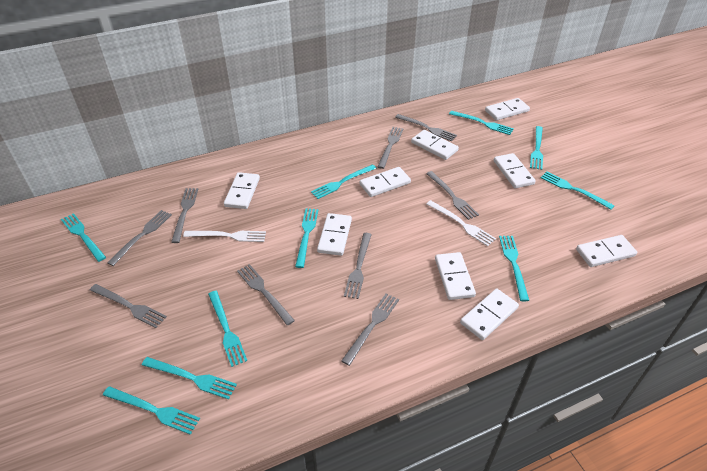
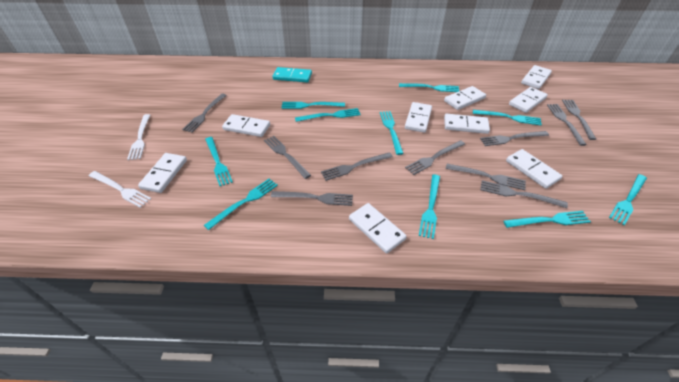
grey fork: [90,284,167,328] [107,210,172,266] [171,188,198,243] [237,264,295,325] [341,293,399,366] [344,233,372,299] [377,127,403,169] [395,114,457,141] [426,171,479,220] = 9 -> [182,94,226,133] [264,136,311,179] [271,191,353,206] [321,152,393,181] [405,140,465,175] [446,164,526,190] [480,131,549,146] [480,180,568,208] [547,104,587,146] [562,100,596,140] = 10
turquoise domino: none = 0 -> [273,67,312,83] = 1

